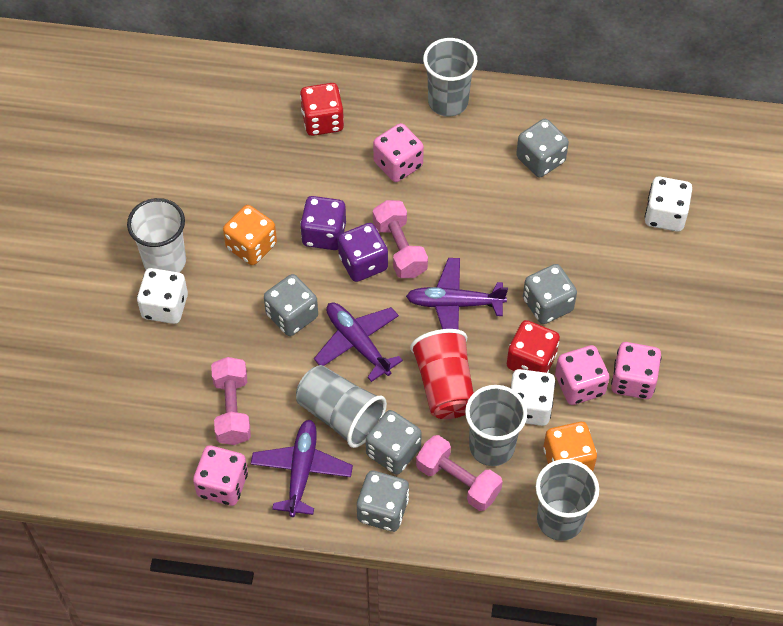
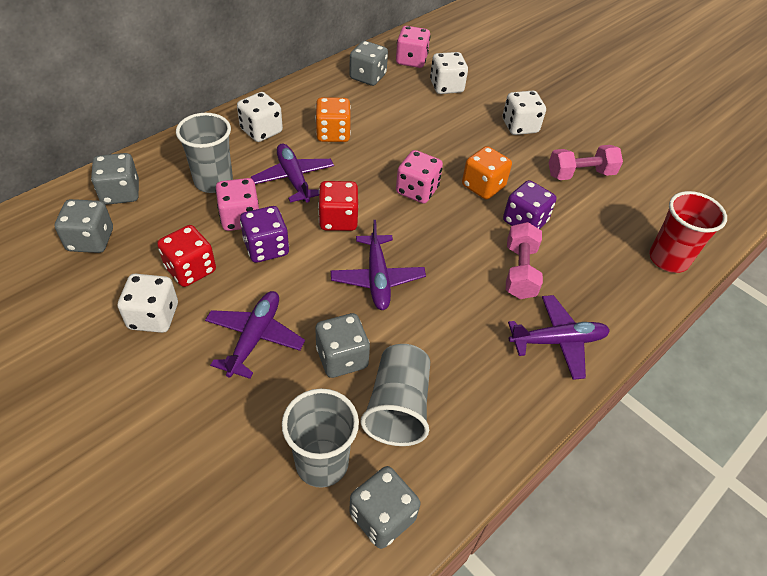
grey cup: [296,365,387,448] [423,38,477,117] [465,385,527,466] [536,459,599,541] = 4 -> [176,113,233,193] [282,388,359,488] [361,344,430,446] = 3
pink dice: [193,445,248,506] [373,123,424,182] [555,345,610,405] [611,342,661,399] = 4 -> [215,178,259,231] [396,26,430,68] [396,150,443,204] = 3
pink dumbbell: [211,357,251,445] [373,200,428,278] [416,435,503,511] = 3 -> [506,222,543,299] [549,145,623,180] = 2
purple plane: [251,420,353,517] [314,303,403,382] [406,258,508,329] = 3 -> [205,291,305,379] [251,143,334,203] [331,220,426,310] [508,295,610,380] = 4
white cup: [127,198,186,272] = 1 -> none = 0
white dice: [137,268,188,324] [510,369,555,426] [645,176,692,232] = 3 -> [118,274,178,333] [237,92,283,142] [430,52,468,94] [503,91,546,135] = 4

